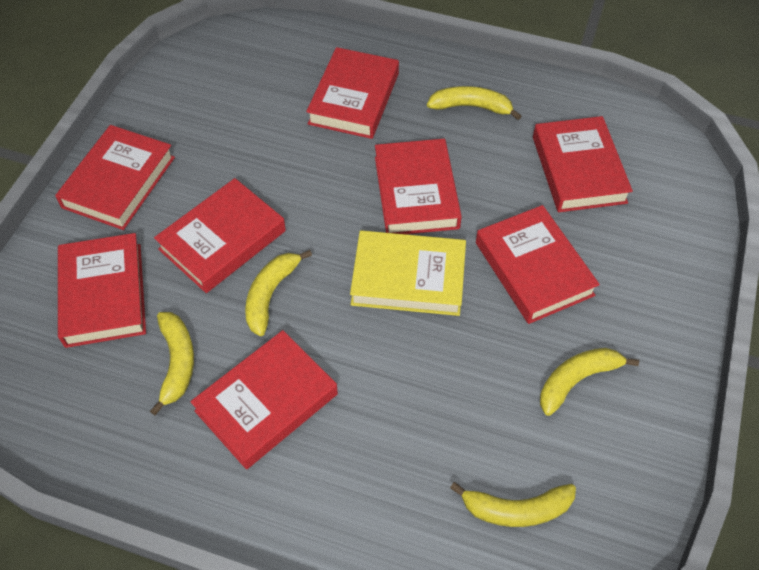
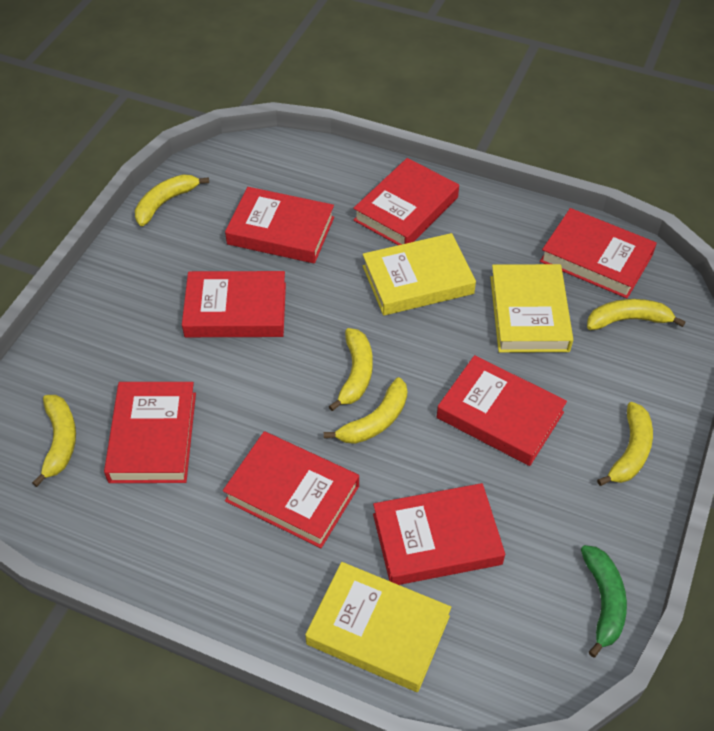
green banana: none = 0 -> [581,545,627,657] = 1
yellow banana: [150,312,194,415] [245,250,312,336] [427,86,521,120] [450,482,576,527] [540,348,639,416] = 5 -> [32,395,76,487] [135,174,209,226] [324,377,407,444] [329,328,373,411] [587,299,686,330] [597,402,653,486] = 6
yellow book: [350,230,466,316] = 1 -> [305,562,451,692] [363,233,476,316] [490,264,573,353] = 3

